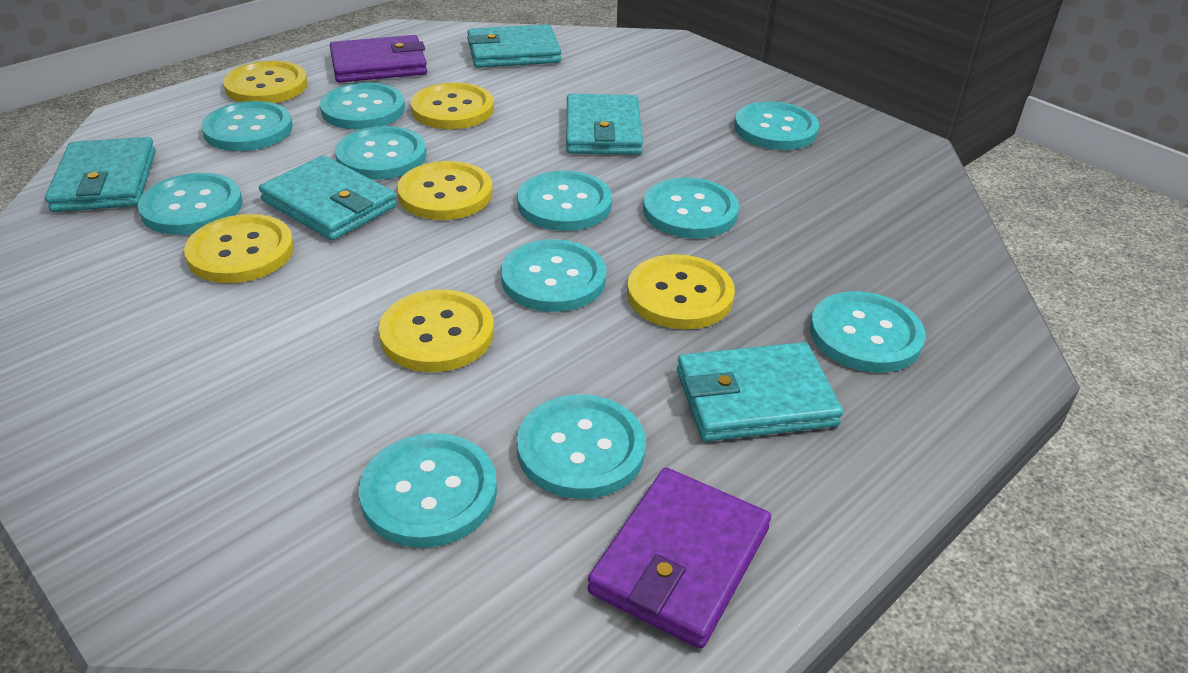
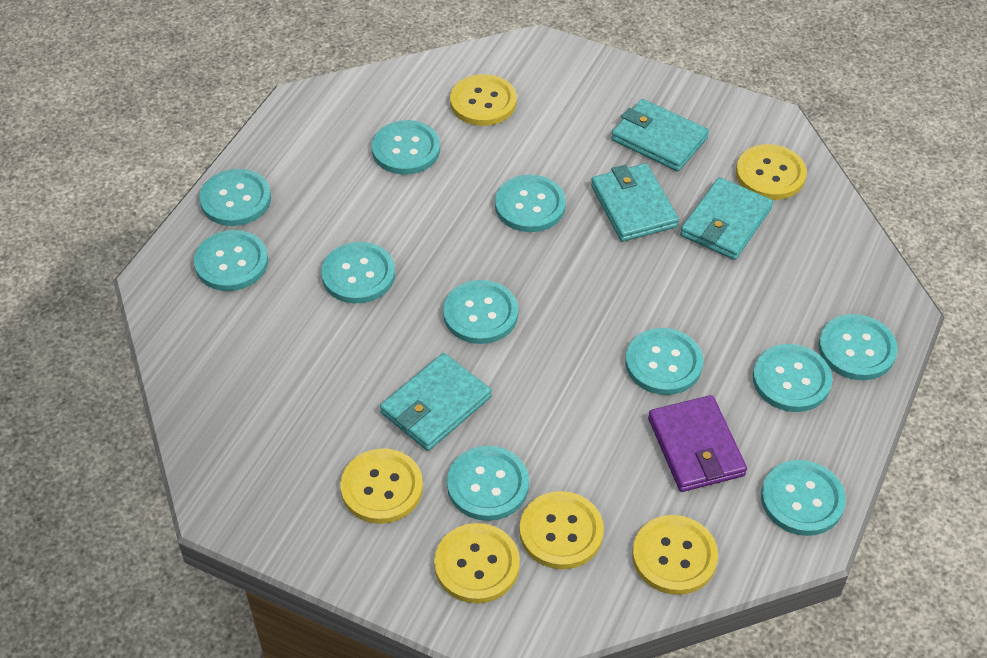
purple wallet: [330,35,427,83] [587,468,771,649] = 2 -> [648,395,747,492] = 1
turquoise wallet: [45,137,155,212] [259,155,396,241] [467,24,561,68] [566,94,643,155] [677,342,843,441] = 5 -> [380,353,491,451] [591,163,679,242] [611,99,709,172] [680,177,773,260] = 4

